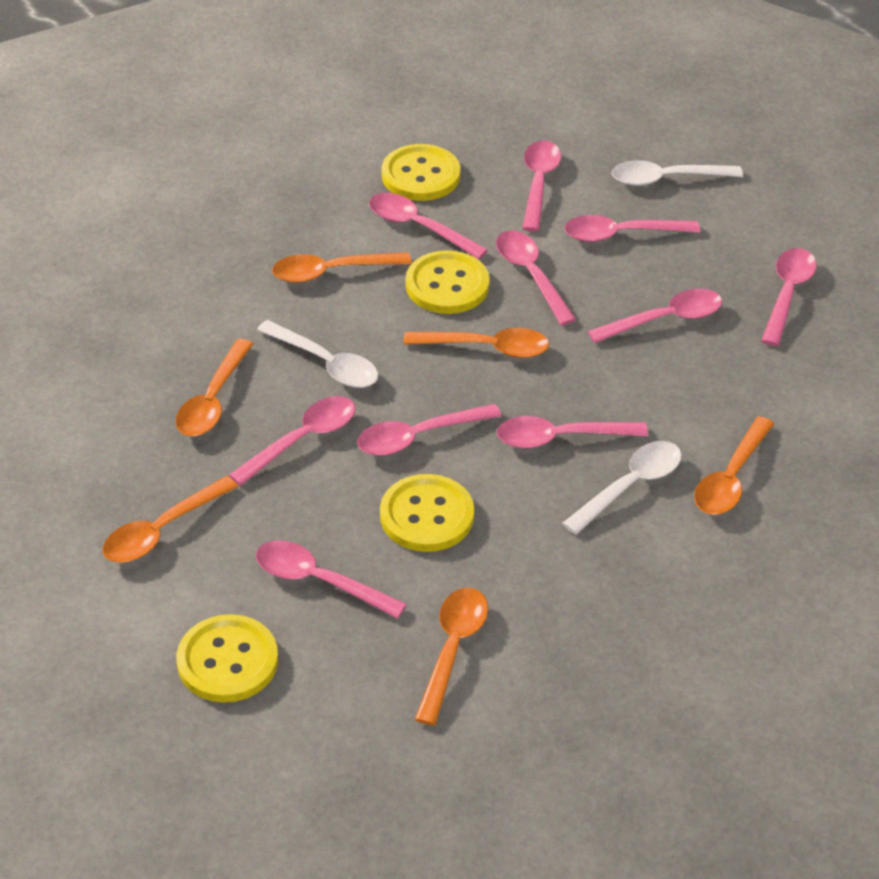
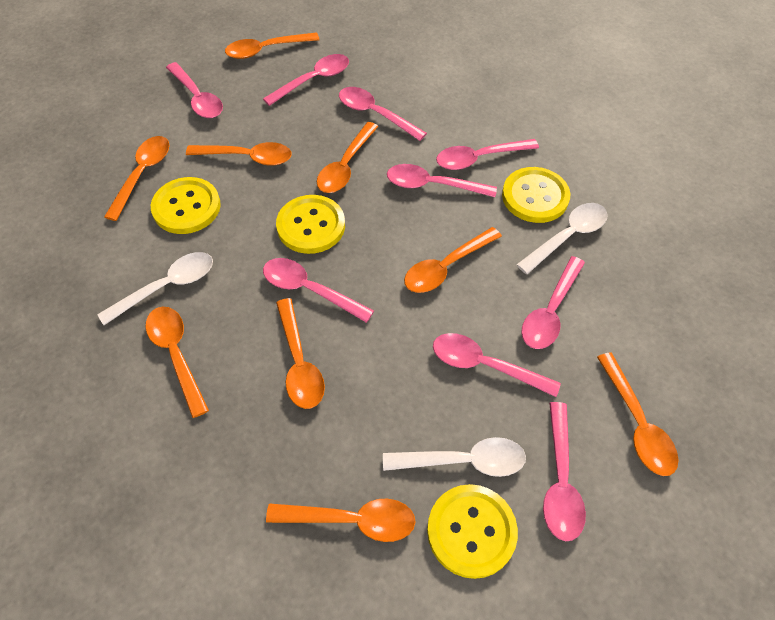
orange spoon: [103,476,238,563] [176,339,253,436] [272,252,412,283] [403,328,549,358] [415,587,488,726] [694,416,774,515] = 6 -> [104,136,169,221] [146,306,209,418] [186,142,292,166] [225,32,320,59] [266,499,415,542] [276,298,325,409] [317,122,378,193] [404,227,502,293] [597,352,679,476] = 9
pink spoon: [229,396,355,486] [256,540,407,619] [357,404,502,456] [369,193,488,259] [496,230,576,325] [497,416,648,448] [522,140,561,232] [564,215,700,242] [588,289,722,343] [761,248,817,346] = 10 -> [166,62,223,118] [263,54,349,106] [263,258,374,323] [339,87,427,141] [387,164,497,197] [433,333,561,397] [436,139,539,170] [521,256,585,349] [543,402,586,541] = 9

